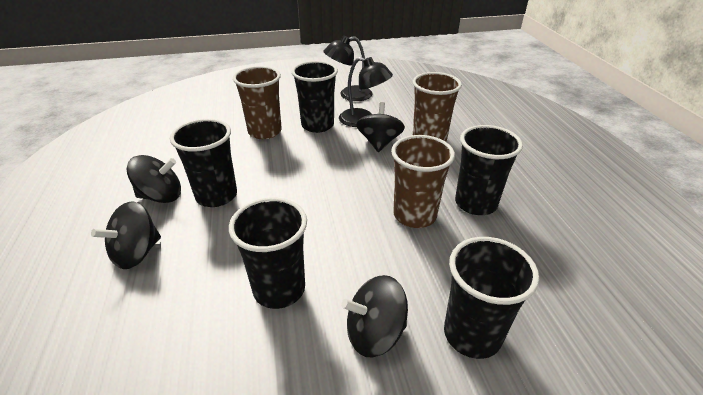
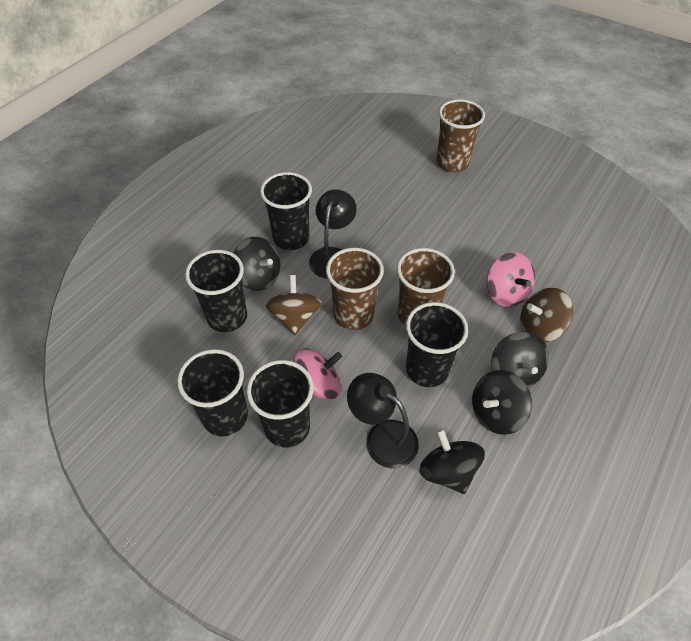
brown spinning top: none = 0 -> [265,275,322,335] [520,288,573,343] = 2
pink spinning top: none = 0 -> [293,348,342,400] [487,252,535,307] = 2

